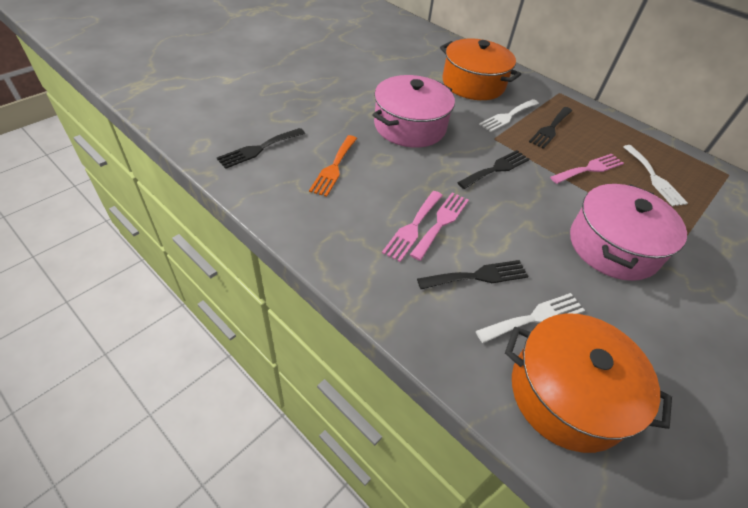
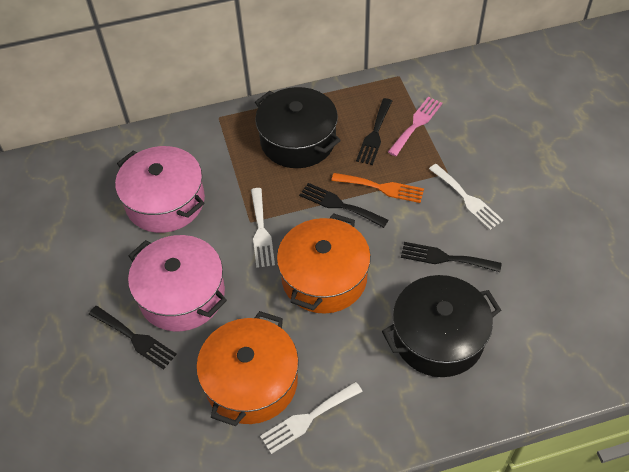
black pot: none = 0 -> [255,87,341,168] [382,275,501,377] = 2
pink fork: [382,191,443,262] [410,192,469,261] [550,154,624,184] = 3 -> [388,97,443,156] = 1

